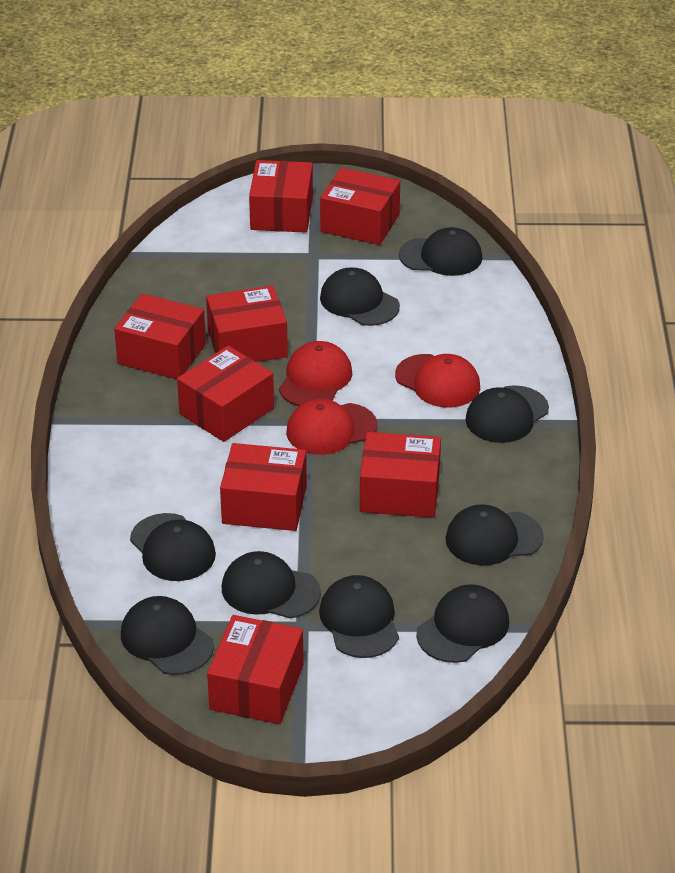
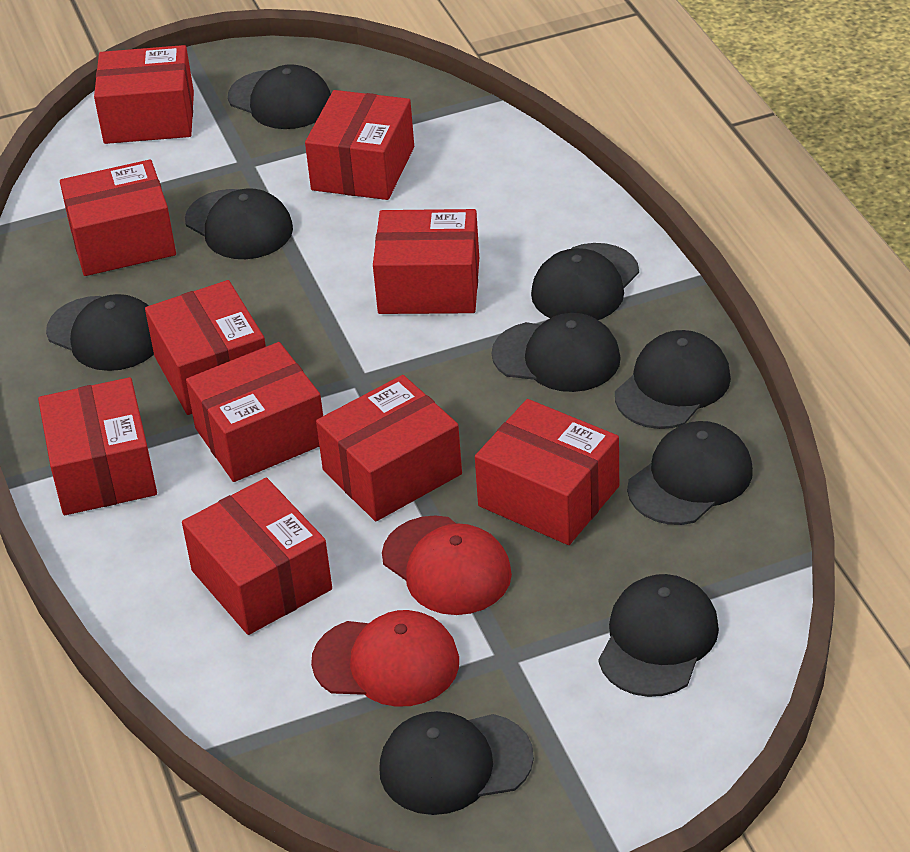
red box: [114,294,206,379] [177,346,274,442] [206,286,288,362] [207,615,304,724] [220,443,307,531] [249,160,313,233] [320,168,400,245] [360,432,441,518] = 8 -> [38,377,157,515] [60,159,176,276] [94,45,194,144] [145,280,266,415] [182,478,332,635] [186,342,323,482] [305,90,414,200] [316,375,462,521] [373,209,479,314] [475,399,619,545] = 10
red cap: [279,341,352,406] [286,399,377,455] [395,354,480,408] = 3 -> [311,610,459,707] [382,515,512,615] = 2

